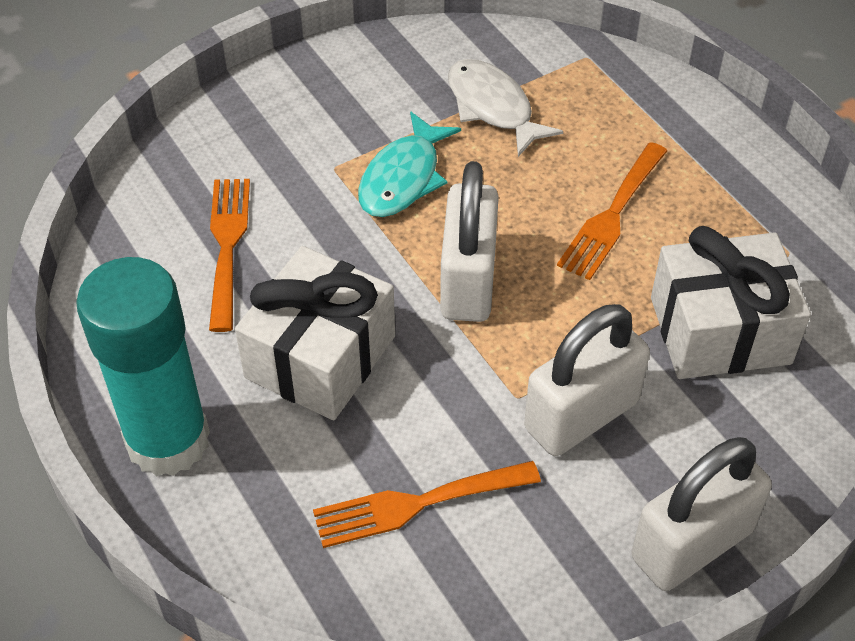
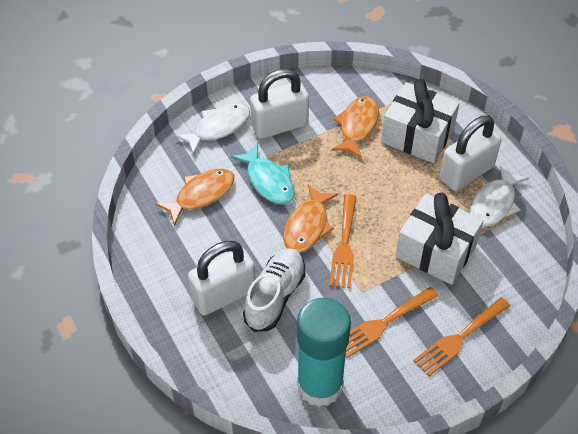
orange fish: none = 0 -> [155,168,235,226] [283,184,338,253] [331,96,379,158] = 3
white fish: [448,59,563,157] = 1 -> [175,103,250,155] [470,164,529,227] = 2
white shoe: none = 0 -> [243,249,306,332] = 1

